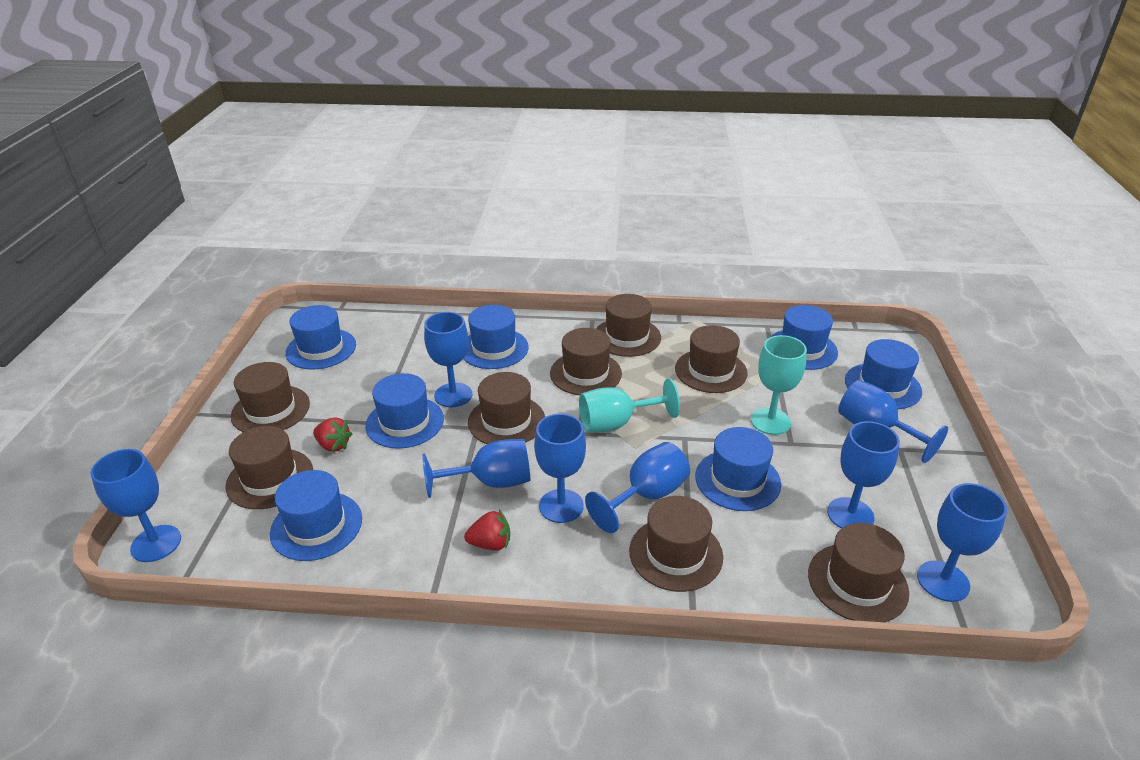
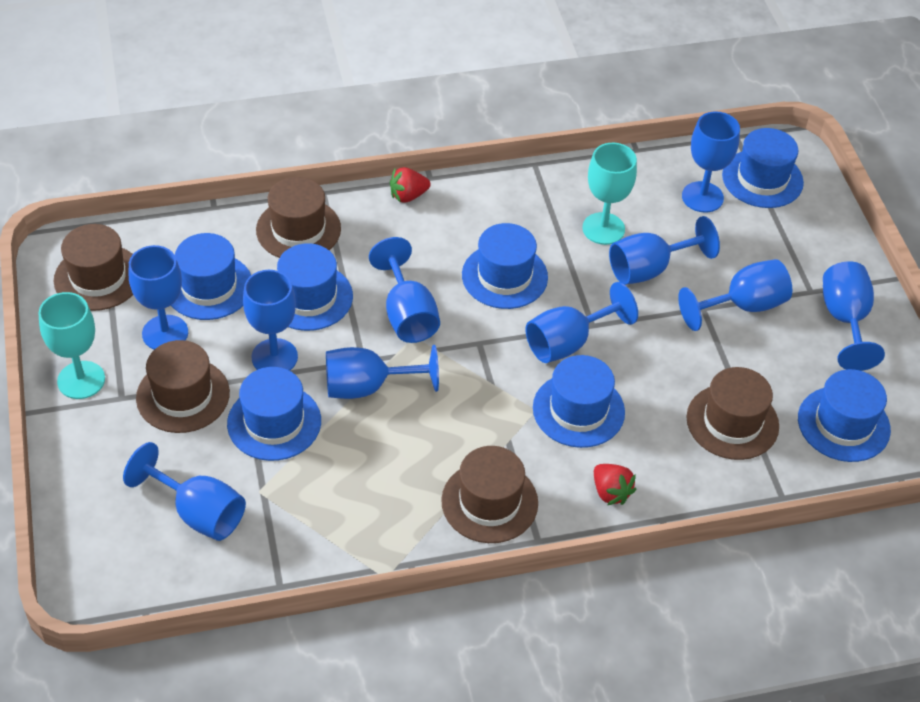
blue goblet: [91,449,181,562] [422,439,530,498] [424,312,472,408] [534,414,586,523] [585,442,690,533] [827,421,900,529] [838,380,948,463] [917,483,1007,602] = 8 -> [123,442,246,541] [129,245,188,350] [243,270,298,371] [326,345,439,399] [369,237,440,343] [526,282,638,363] [609,216,720,285] [678,259,792,331] [682,111,740,213] [823,261,885,371] = 10
brown hat: [225,426,313,509] [231,362,310,432] [468,372,545,444] [550,328,622,395] [596,294,661,357] [629,496,723,592] [675,325,748,393] [808,523,909,622] = 8 -> [54,224,133,311] [136,340,230,433] [256,177,341,258] [441,446,538,543] [686,367,779,460] = 5

